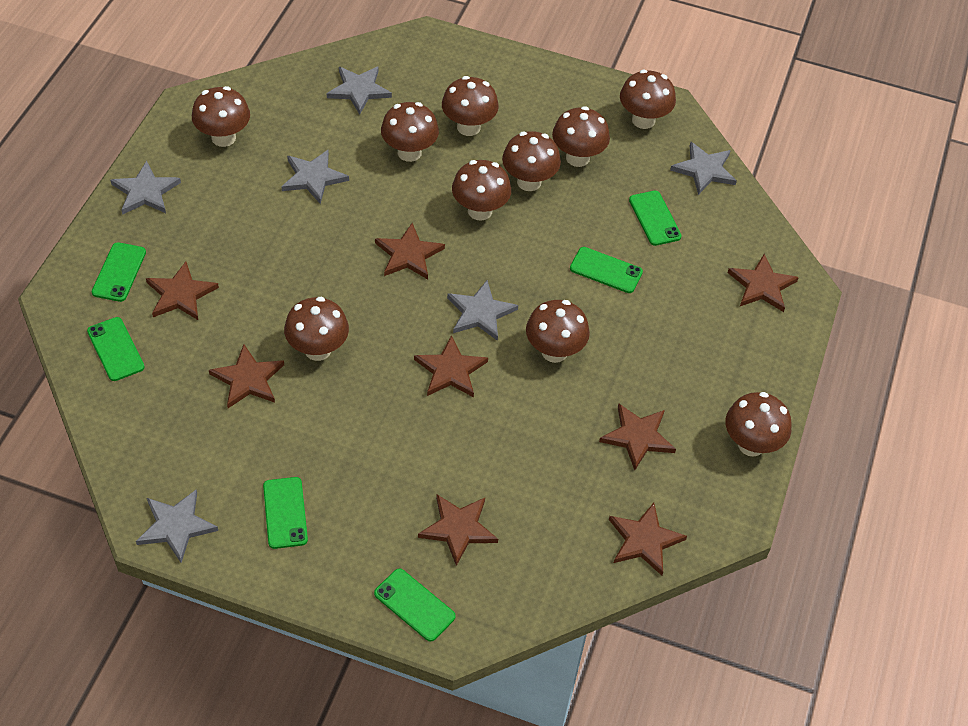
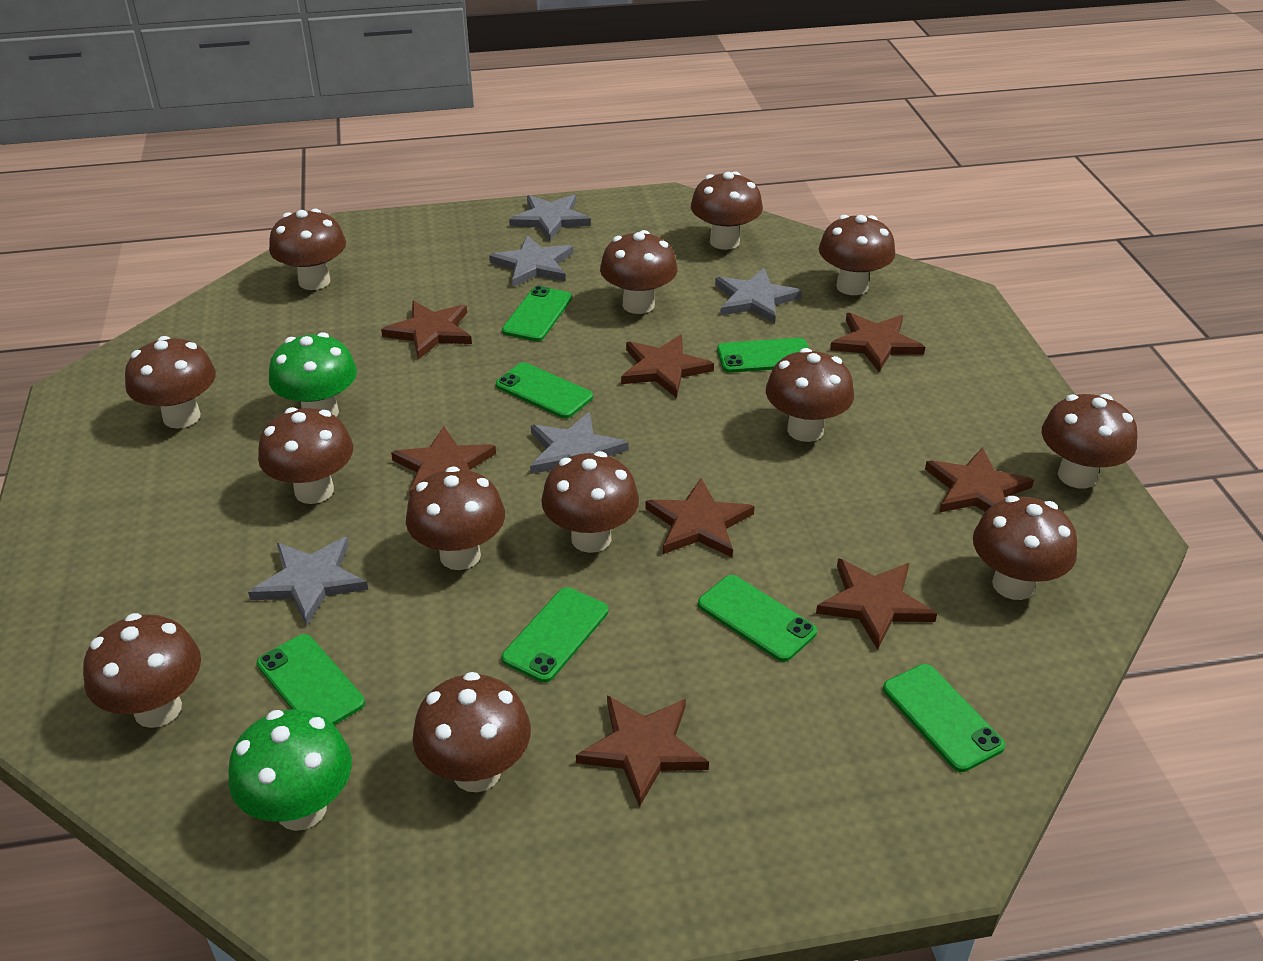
brown mushroom: [192,86,250,147] [284,297,349,361] [381,102,439,162] [442,76,499,136] [452,160,511,221] [502,131,561,191] [526,300,590,363] [552,106,610,167] [620,70,676,129] [726,392,792,457] = 10 -> [83,613,201,728] [125,336,216,429] [258,407,353,504] [269,209,346,290] [406,466,505,570] [413,672,531,792] [541,451,639,553] [600,230,677,314] [691,171,763,250] [766,348,854,442] [819,215,895,295] [973,496,1077,600] [1042,394,1137,489] = 13
green mushroom: none = 0 -> [228,710,352,831] [269,332,357,417] = 2
green phone: [87,317,145,381] [92,242,146,302] [263,477,308,549] [374,569,456,641] [570,247,643,293] [629,191,682,246] = 6 -> [257,634,365,725] [496,362,593,418] [502,286,572,341] [502,587,608,683] [698,575,817,662] [717,338,809,373] [883,664,1005,772] = 7
grey star: [110,161,181,215] [136,490,218,563] [282,150,349,204] [327,66,392,115] [447,280,518,341] [670,142,737,195] = 6 -> [248,537,368,625] [489,235,573,287] [509,195,591,241] [530,412,629,474] [715,268,802,324] = 5

